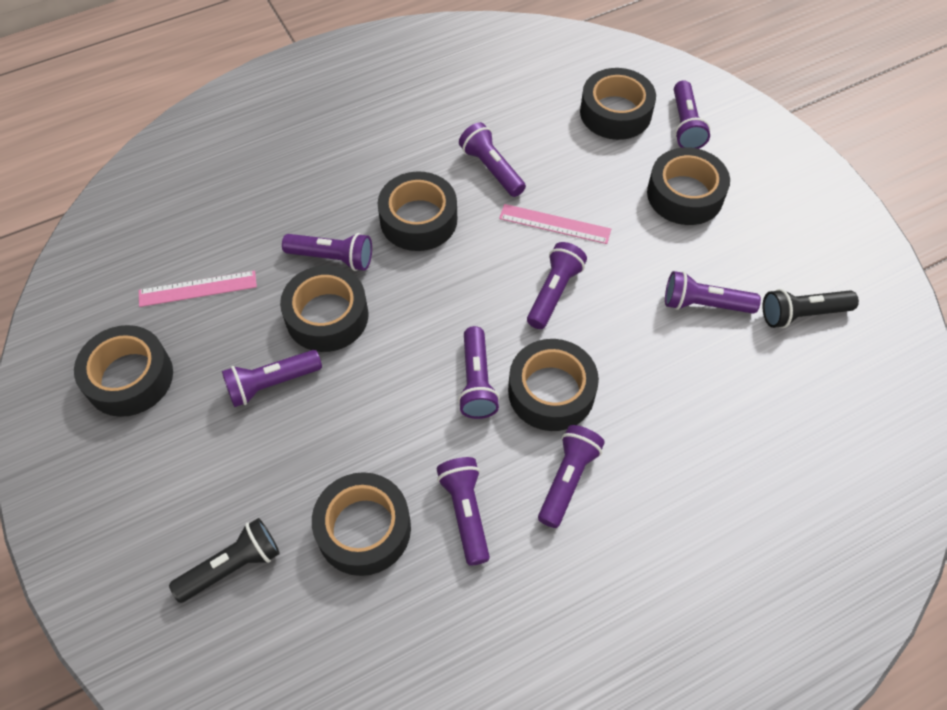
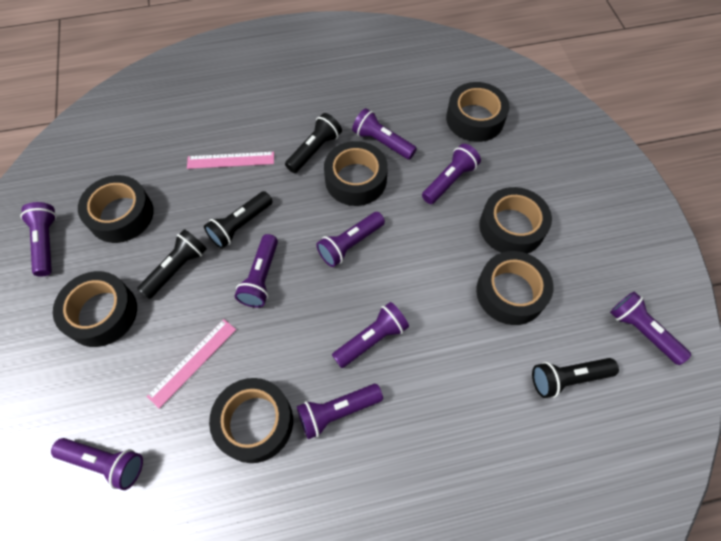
black flashlight: [169,518,280,603] [762,289,859,328] = 2 -> [137,229,207,299] [204,191,273,249] [285,113,342,173] [532,358,619,398] = 4

